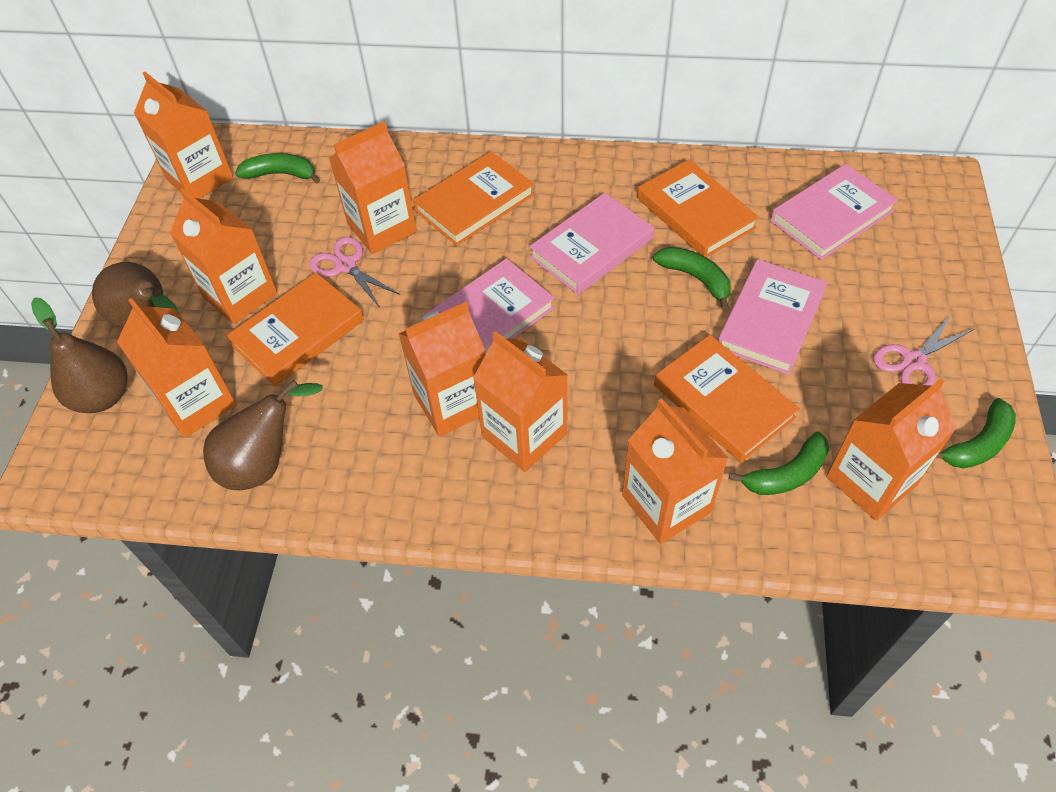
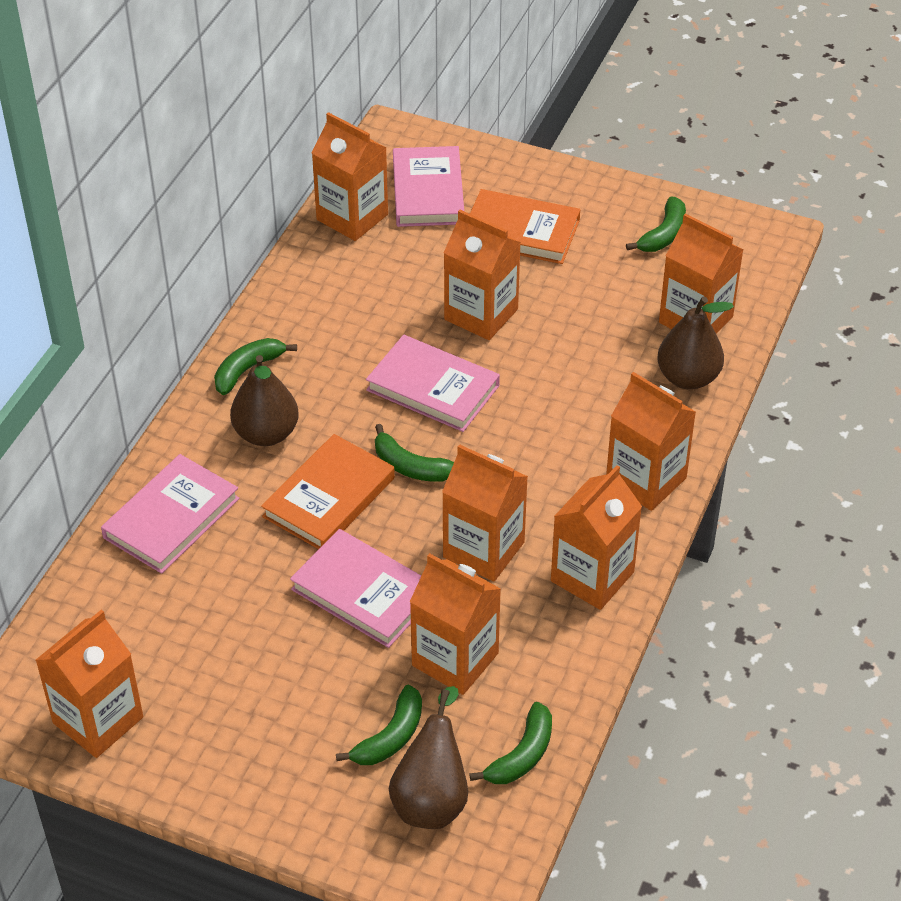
green banana: [235,153,320,183] [653,247,731,310] [729,432,829,495] [936,398,1016,469] = 4 -> [214,338,297,395] [336,685,422,765] [375,424,454,482] [469,702,552,784] [626,197,686,252] = 5
orange book: [226,273,364,386] [413,151,535,246] [637,159,759,257] [654,335,800,463] = 4 -> [261,434,395,549] [470,189,580,264] = 2
pink scissors: [309,237,400,308] [873,313,974,386] = 2 -> none = 0

